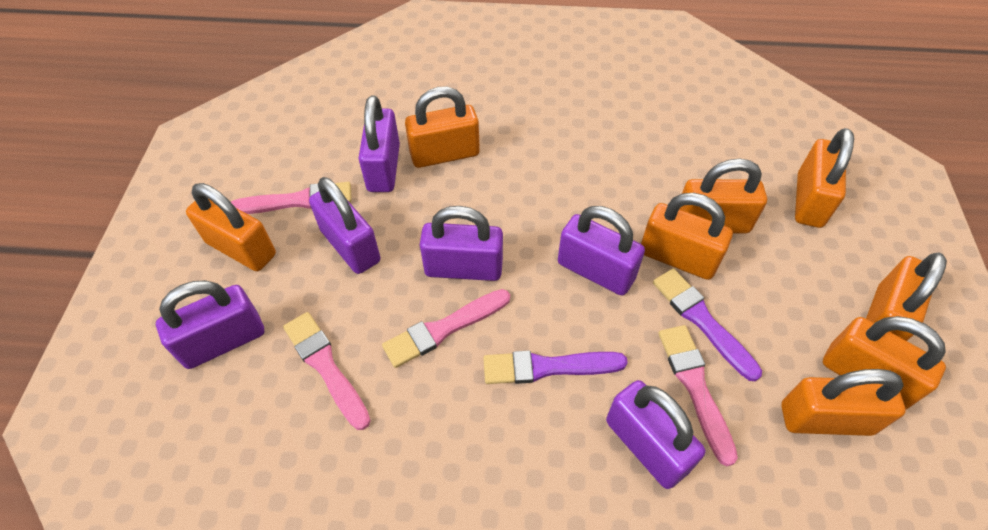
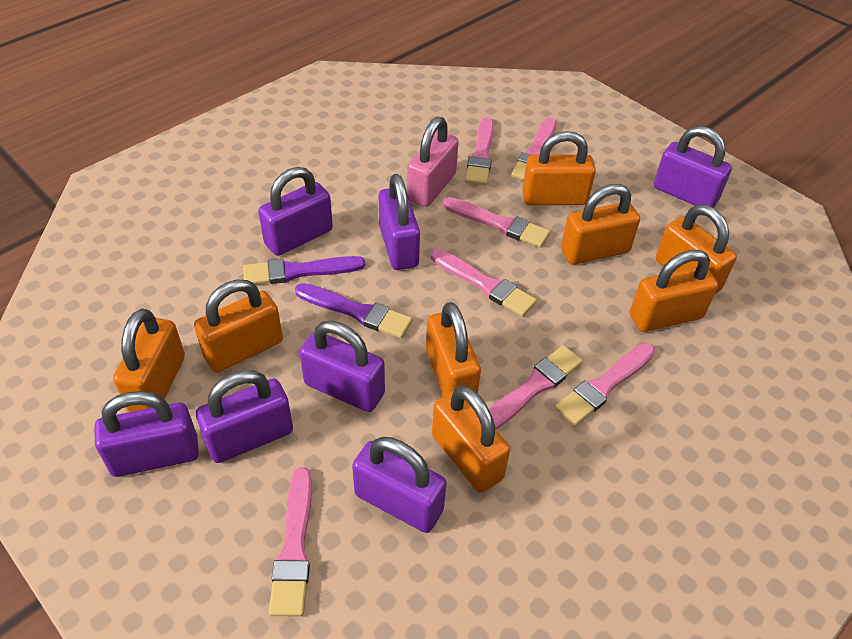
pink brush: [231,182,352,214] [283,312,371,430] [382,289,510,368] [659,325,738,466] = 4 -> [269,467,312,617] [431,249,537,317] [443,197,550,248] [465,117,494,185] [489,345,583,430] [511,118,557,181] [555,343,655,426] = 7
pink padlock: none = 0 -> [407,117,459,207] = 1
purple padlock: [156,280,264,369] [309,177,380,274] [358,95,400,192] [420,206,503,281] [558,206,645,296] [606,380,705,489] = 6 -> [95,391,199,477] [196,370,293,463] [258,167,333,256] [299,321,385,412] [352,437,447,533] [379,174,420,270] [654,126,732,208] = 7

